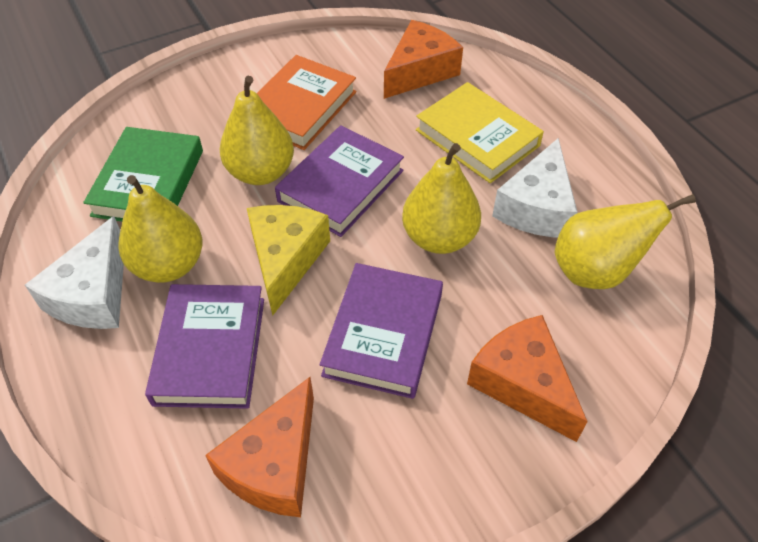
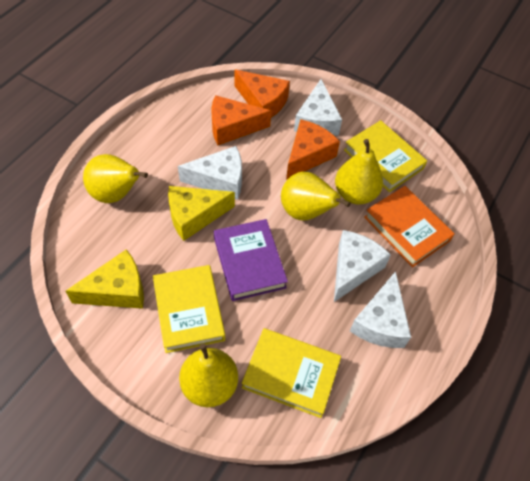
green book: [83,127,203,221] = 1 -> none = 0
purple book: [145,284,264,409] [275,125,404,237] [320,263,443,399] = 3 -> [214,219,288,301] = 1
white cheese: [25,216,124,329] [492,138,577,238] = 2 -> [178,146,242,200] [294,79,342,136] [334,230,391,302] [350,271,411,348] = 4
yellow book: [416,82,544,183] = 1 -> [153,265,225,353] [242,328,341,418] [344,120,427,192] = 3
yellow cheese: [247,205,330,316] = 1 -> [65,249,144,309] [168,186,235,241] = 2

